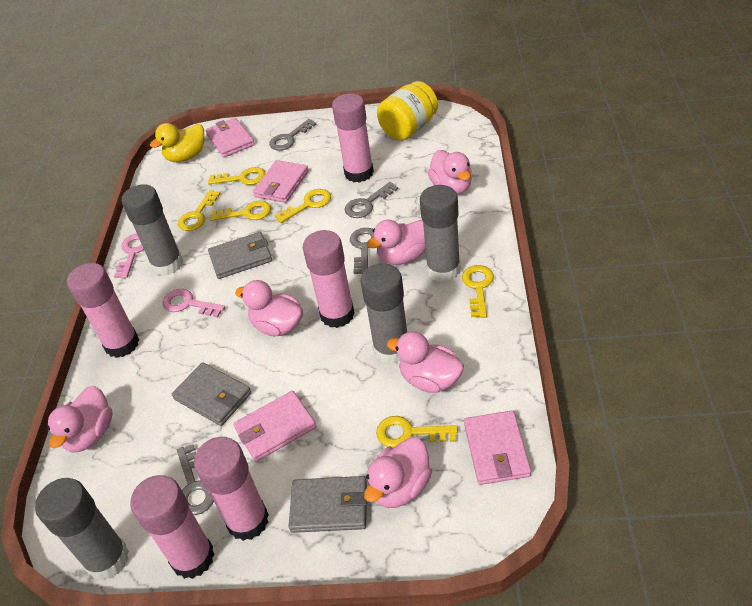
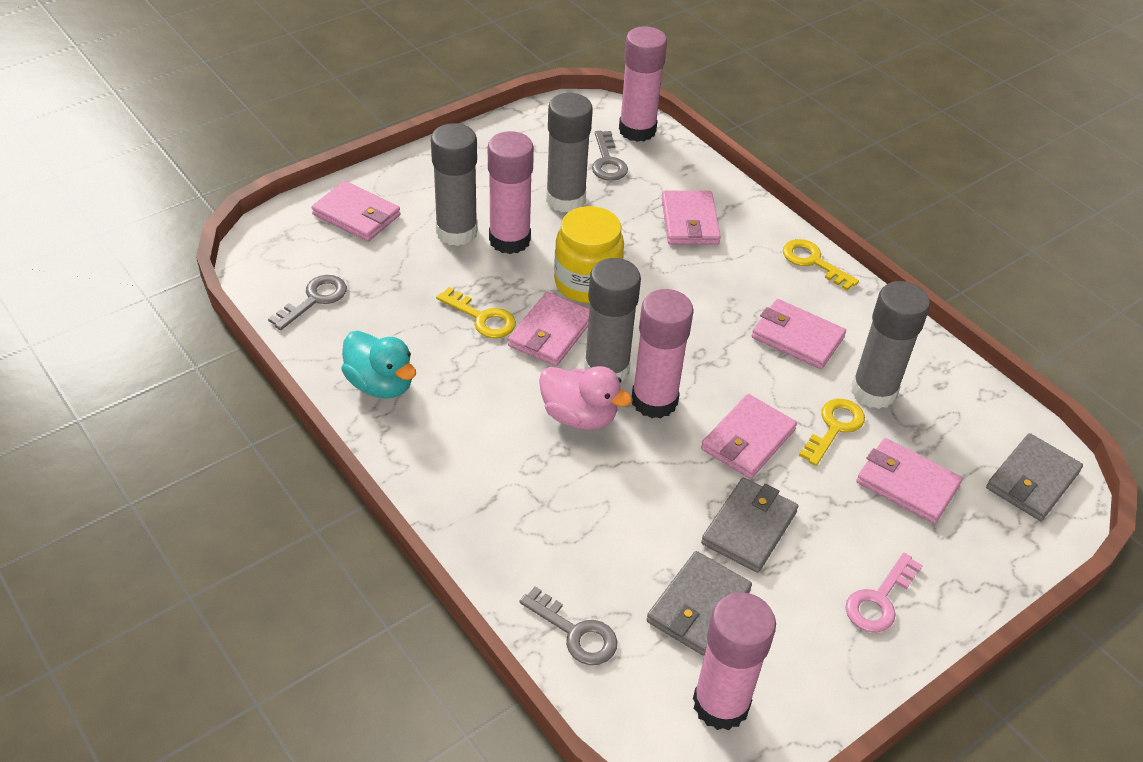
grey key: [177,444,214,515] [269,119,317,150] [345,182,398,218] [350,228,374,274] = 4 -> [268,275,347,330] [519,586,617,665] [592,131,628,181] = 3
pink duck: [47,386,113,453] [235,280,303,336] [364,437,432,508] [367,220,426,265] [387,331,464,393] [428,150,472,194] = 6 -> [539,366,632,430] = 1
pink glue stick: [67,263,139,358] [130,475,214,579] [194,437,269,541] [303,230,355,328] [332,93,374,183] = 5 -> [488,131,534,254] [619,26,667,142] [632,289,694,418] [693,592,776,730] = 4
pink key: [114,234,144,279] [163,289,225,318] = 2 -> [845,553,923,633] = 1
pink wallet: [205,118,255,158] [233,391,317,462] [253,160,309,203] [464,410,531,485] = 4 -> [311,181,400,242] [508,292,589,366] [661,191,721,245] [701,394,797,479] [752,299,846,369] [856,438,962,524] = 6
turquoise duck: none = 0 -> [341,331,416,399] = 1
yellow duck: [150,123,204,162] = 1 -> none = 0
yellow key: [178,190,220,231] [208,167,266,185] [210,201,271,221] [275,189,331,223] [376,416,458,448] [462,265,494,318] = 6 -> [436,287,516,338] [783,239,859,290] [799,399,865,466] = 3

